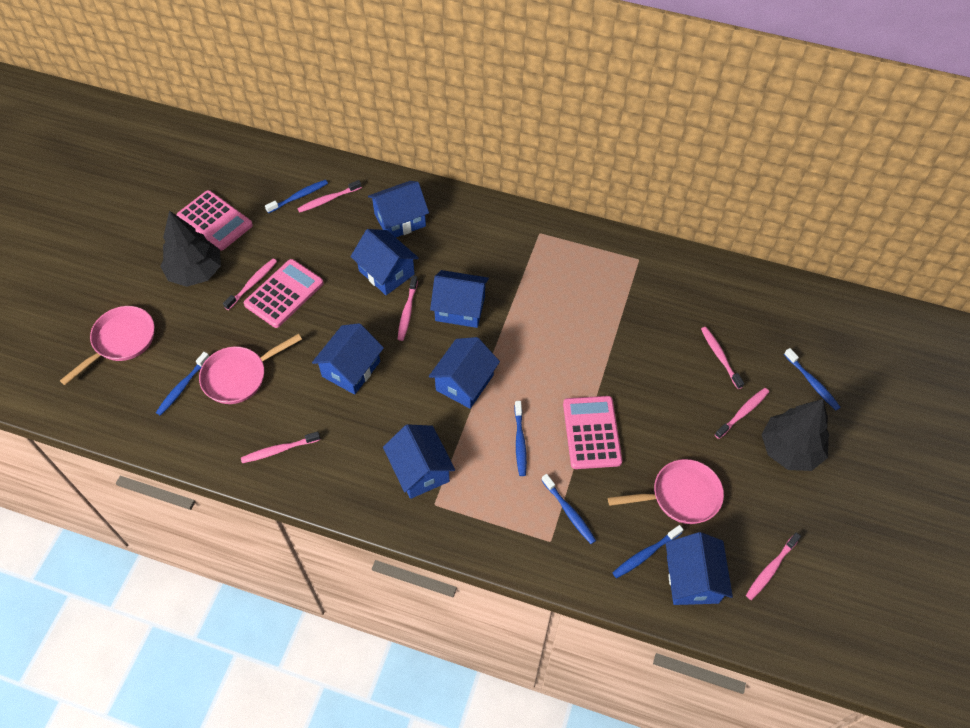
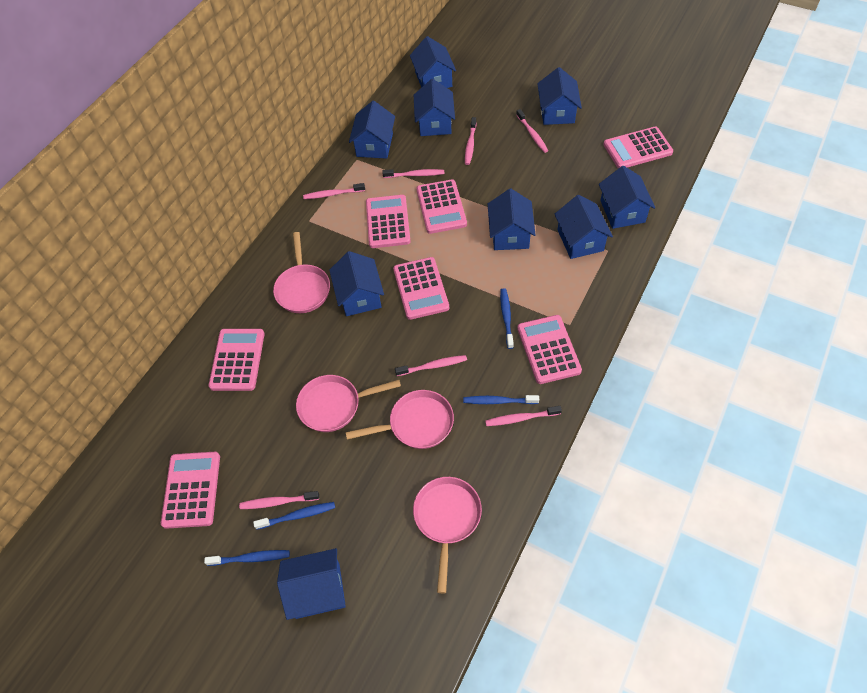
black tree: [160,211,221,287] [761,399,829,471] = 2 -> none = 0
blue house: [312,323,384,395] [350,229,419,295] [368,181,429,237] [383,424,455,499] [429,337,500,409] [430,270,489,328] [666,532,733,605] = 7 -> [277,548,346,620] [329,251,384,316] [349,101,395,159] [410,36,456,88] [414,79,455,136] [488,189,536,250] [537,67,582,125] [555,195,613,259] [599,166,655,229] = 9
blue toothbrush: [156,352,209,416] [265,180,328,213] [514,401,527,476] [541,474,596,544] [612,525,683,578] [784,348,840,410] = 6 -> [204,550,290,566] [253,502,335,530] [463,395,539,404] [500,288,514,349] = 4
pink calculator: [177,190,253,251] [244,259,324,328] [563,396,622,469] = 3 -> [161,452,220,529] [208,329,265,391] [366,195,411,248] [393,257,449,320] [416,179,467,234] [517,315,582,384] [603,127,673,169] = 7
pink pan: [60,306,154,385] [199,334,302,404] [608,459,724,524] = 3 -> [273,232,330,313] [296,375,401,432] [346,390,454,449] [413,477,482,593] = 4

